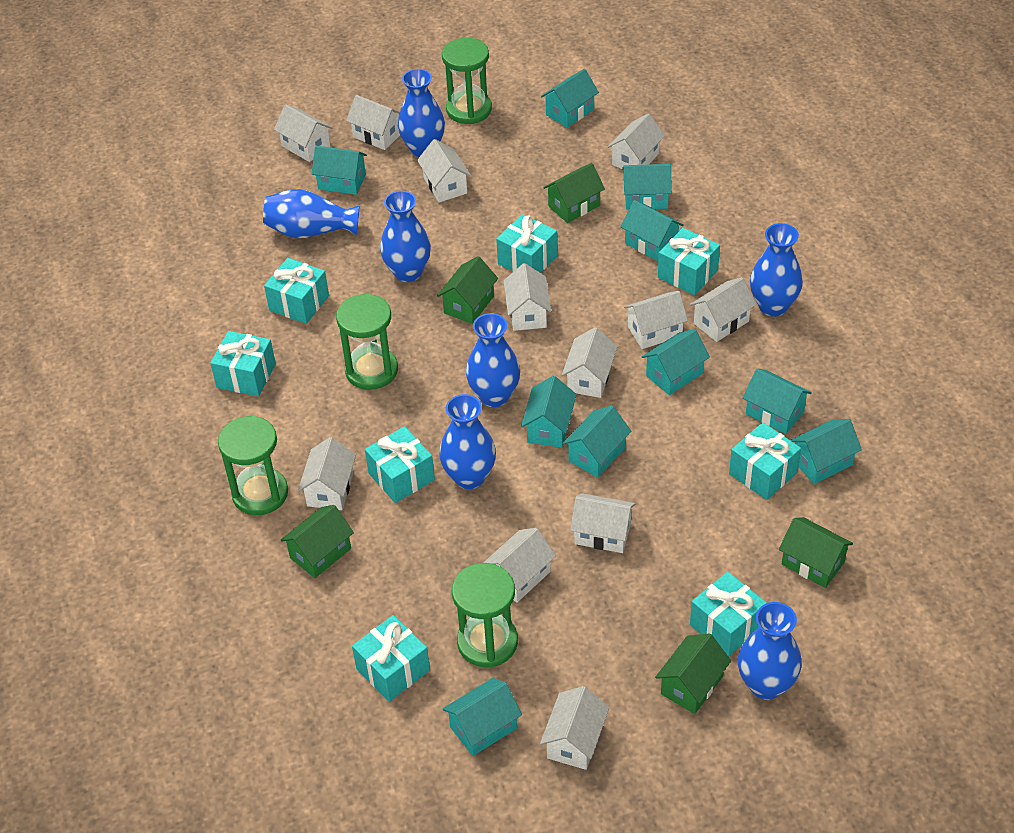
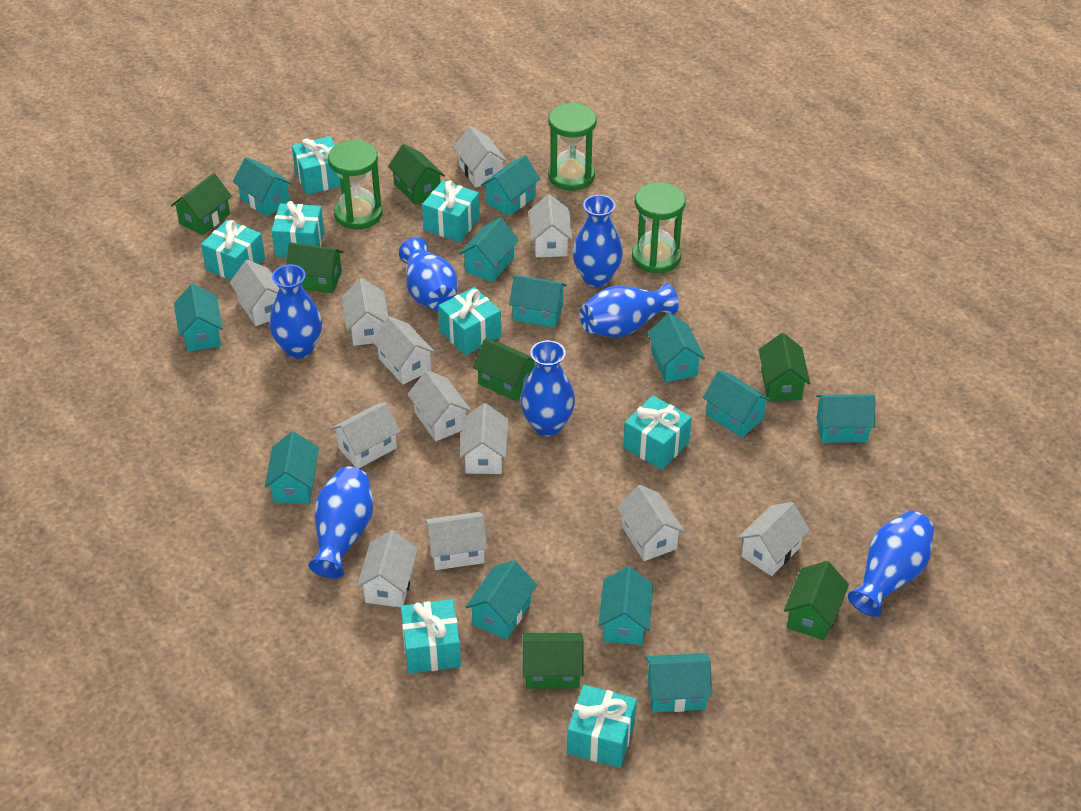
green hourglass: [218,416,288,515] [336,294,398,390] [442,38,492,124] [452,563,518,667] = 4 -> [328,140,382,229] [548,103,597,191] [632,182,686,273] = 3
green house: [280,505,354,578] [437,256,498,324] [543,163,605,223] [655,633,731,714] [779,517,853,588] = 5 -> [171,173,232,235] [286,242,343,294] [388,144,445,205] [473,338,535,401] [523,633,583,689] [759,333,810,401] [784,561,849,640] = 7
turquoise house: [312,146,367,195] [443,678,522,756] [521,376,577,448] [541,69,599,128] [563,406,631,478] [621,200,684,261] [622,164,672,210] [642,329,710,395] [743,368,812,434] [790,419,862,484] = 10 -> [174,284,223,352] [233,157,292,217] [265,431,319,504] [459,218,519,282] [466,560,537,639] [481,155,540,216] [509,275,567,328] [598,566,653,645] [646,653,712,712] [647,313,705,382] [703,370,771,438] [816,394,875,443] = 12

